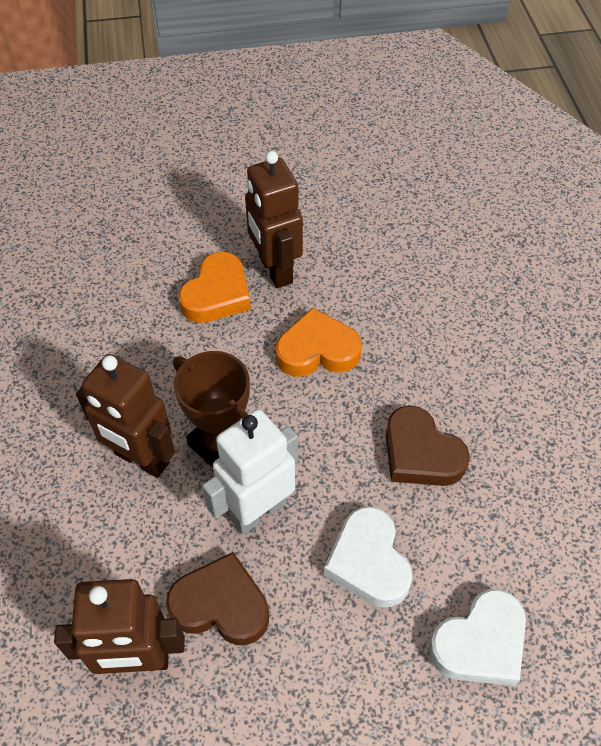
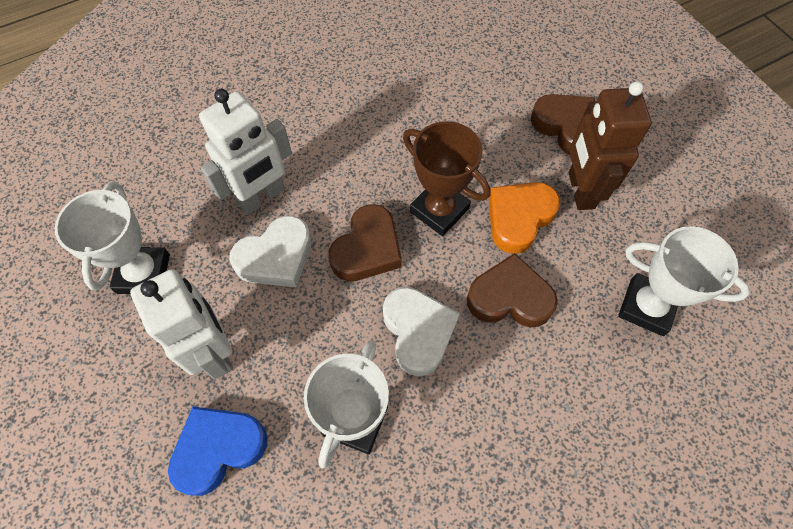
blue heart: none = 0 -> [168,406,268,496] = 1
brown heart: [166,552,269,645] [386,405,470,486] = 2 -> [329,204,402,281] [467,253,558,327] [531,94,595,155] = 3
brown robot: [54,579,185,674] [76,354,175,478] [245,151,303,288] = 3 -> [569,81,652,210] = 1
orange heart: [179,252,251,323] [276,307,362,377] = 2 -> [489,182,560,254] = 1
white robot: [202,409,298,535] = 1 -> [130,269,233,379] [199,89,292,215] = 2
white trophy: none = 0 -> [55,182,170,294] [304,340,389,468] [618,226,750,336] = 3

